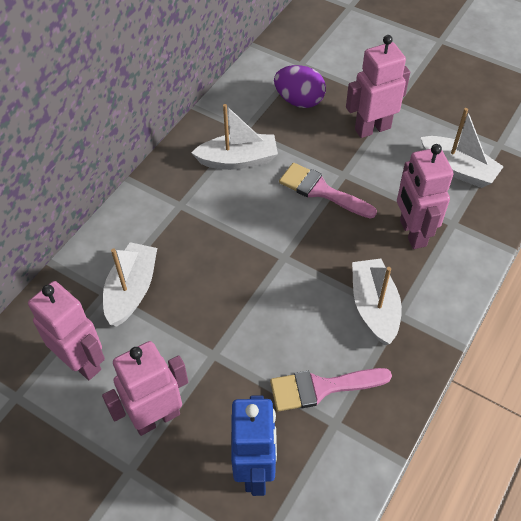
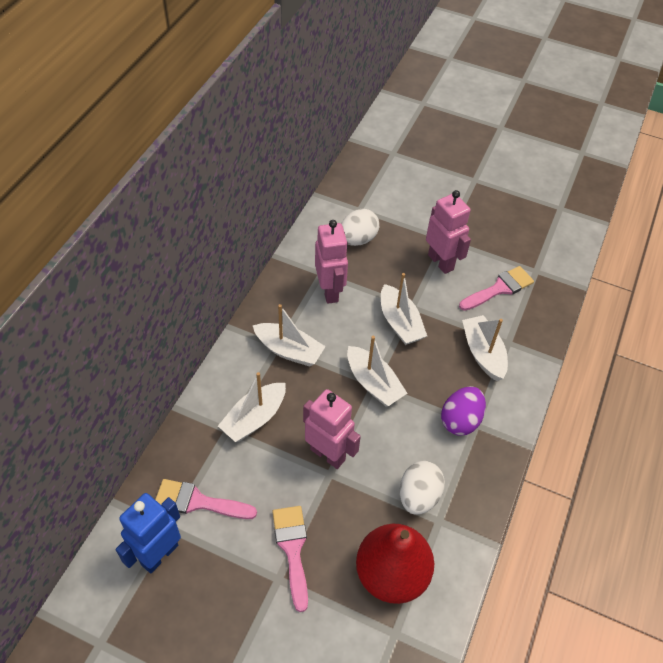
pink brush: [270,368,392,412] [279,163,377,219] = 2 -> [155,479,257,519] [272,506,308,612] [459,266,534,311] = 3
pink robot: [28,281,105,380] [102,341,188,436] [346,35,410,138] [397,144,453,249] = 4 -> [303,389,361,469] [315,220,348,304] [426,190,471,274] = 3
red pear: none = 0 -> [356,524,434,604] = 1
white boat: [103,242,157,326] [191,104,278,170] [352,259,402,345] [420,108,504,188] = 4 -> [218,372,286,442] [252,304,326,367] [347,336,408,407] [381,273,427,345] [462,315,508,381] = 5
white egg: none = 0 -> [341,209,379,246] [400,461,445,515] = 2

